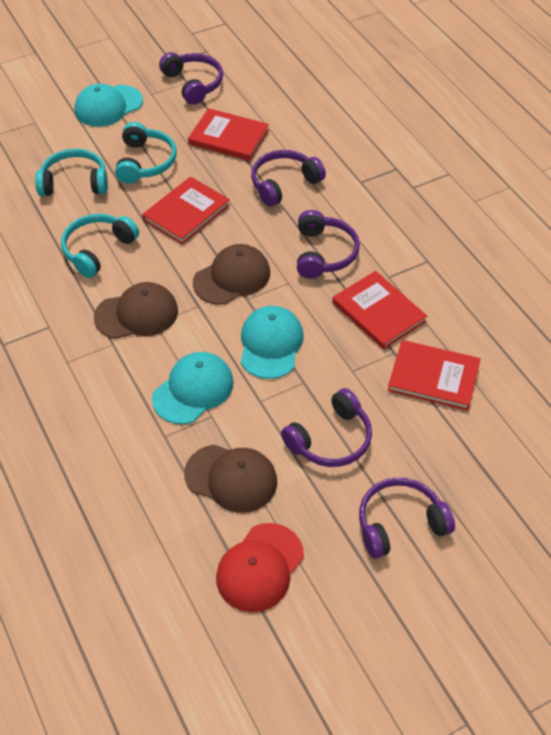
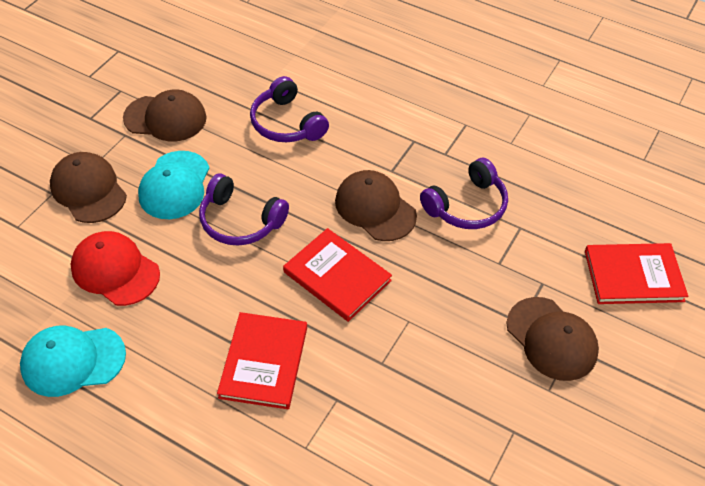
brown cap: [94,282,178,339] [184,445,277,513] [193,244,270,305] = 3 -> [50,152,127,223] [123,89,207,141] [335,170,417,241] [506,297,599,381] = 4
purple headphones: [159,52,223,105] [251,150,326,207] [281,388,372,467] [297,210,360,279] [359,478,455,559] = 5 -> [199,173,289,246] [250,76,329,142] [420,158,508,229] = 3
red book: [142,176,230,245] [188,108,269,161] [332,271,427,350] [387,340,481,411] = 4 -> [217,312,307,409] [283,228,392,322] [585,243,688,304] = 3
turquoise cap: [74,84,143,127] [152,352,234,424] [240,306,304,379] = 3 -> [20,325,126,397] [138,151,209,219] = 2
turquoise headphones: [35,149,108,196] [61,214,139,278] [115,122,177,184] = 3 -> none = 0

